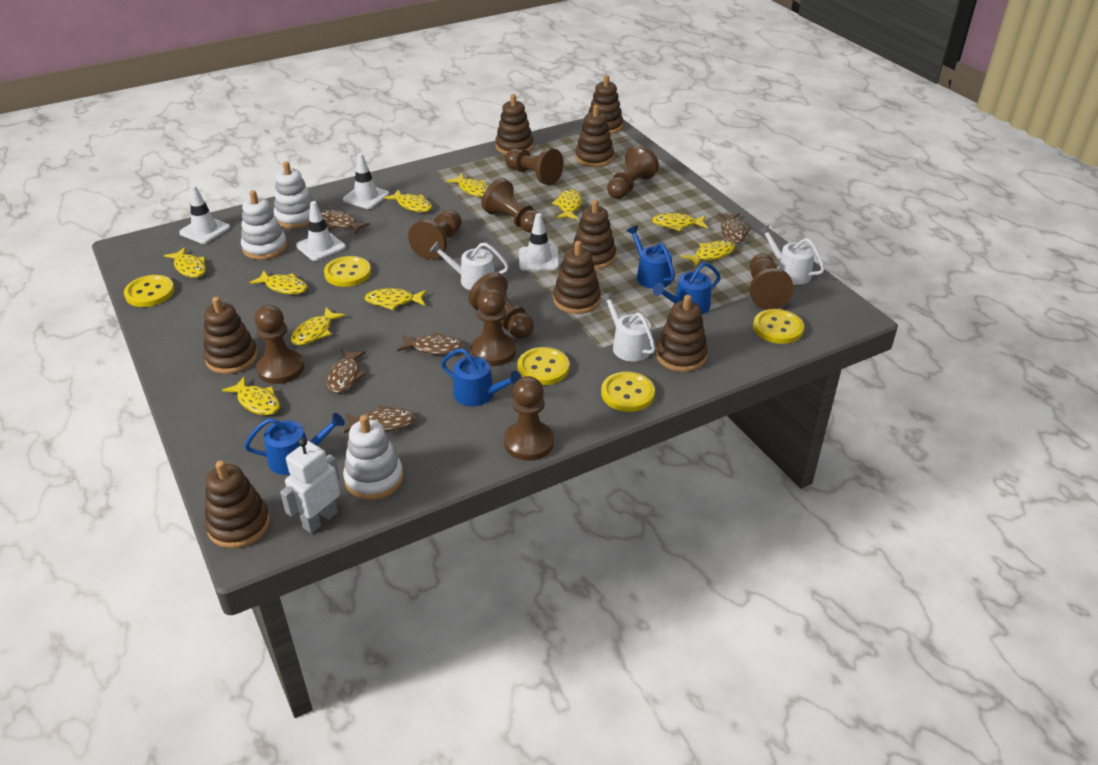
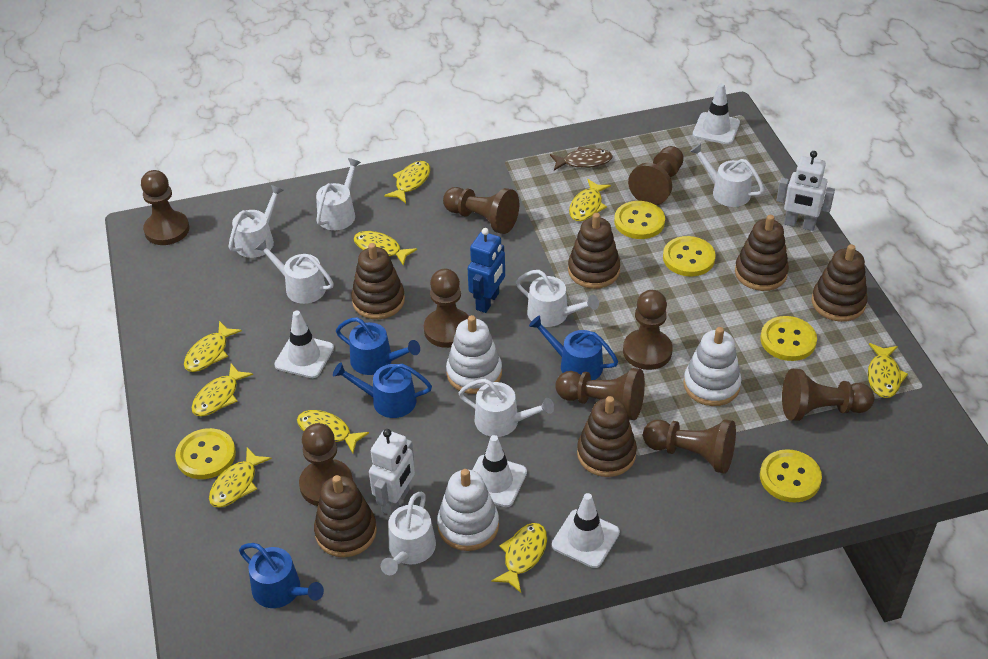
blue robot: none = 0 -> [468,228,505,313] = 1
brown fish: [321,210,370,235] [327,349,366,393] [344,405,416,433] [397,332,463,355] [718,213,751,243] = 5 -> [550,146,613,171] = 1
brown stacking toy: [203,297,258,374] [205,461,270,548] [495,94,533,155] [553,241,601,314] [572,200,616,270] [575,105,614,167] [589,75,623,134] [656,295,708,372] = 8 -> [314,475,377,557] [351,243,405,319] [568,213,620,289] [577,396,637,477] [735,215,789,291] [812,244,868,322] = 6
white robot: [280,438,340,533] = 1 -> [369,429,415,516] [777,151,835,231] = 2
white watering can: [430,241,509,290] [600,292,655,362] [758,225,825,285] = 3 -> [228,185,283,258] [255,240,334,304] [316,158,361,230] [381,492,436,575] [459,379,554,437] [516,270,599,327] [690,143,764,207] = 7
yellow fish: [164,247,206,278] [222,377,280,415] [249,271,308,295] [291,308,345,345] [364,288,427,310] [384,189,432,212] [447,174,488,197] [552,189,582,219] [652,213,708,231] [681,240,735,267] = 10 -> [184,321,242,372] [191,363,253,416] [209,447,272,508] [297,410,369,453] [354,231,417,266] [384,161,430,203] [491,523,547,593] [569,179,611,221] [868,343,908,398] = 9

